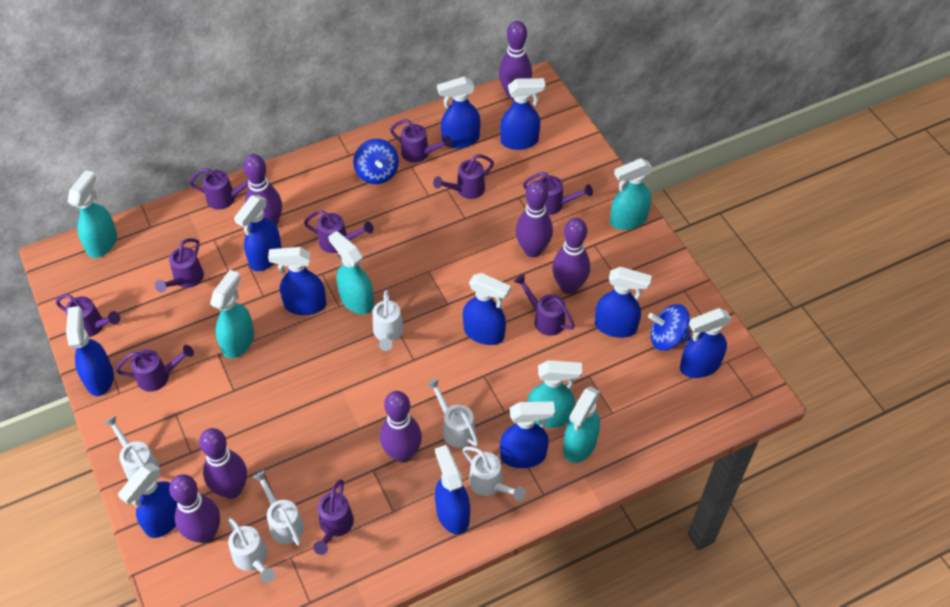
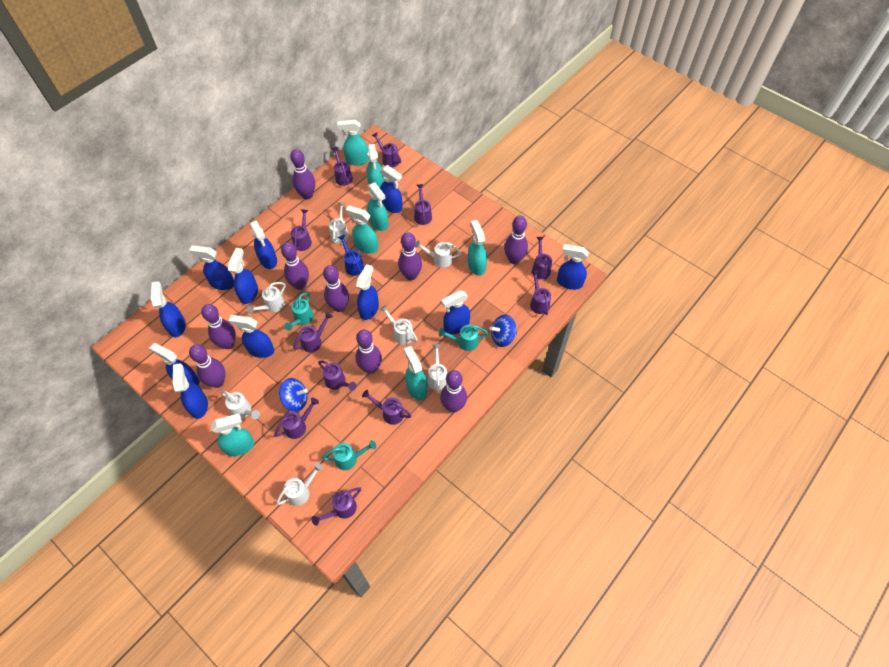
blue watering can: none = 0 -> [337,235,364,276] = 1
purple bowling pin: [169,474,220,543] [199,428,247,499] [243,154,282,226] [380,391,422,463] [499,21,532,100] [516,180,553,257] [552,218,590,294] = 7 -> [189,344,225,388] [201,304,236,349] [281,242,309,290] [290,149,315,199] [323,265,349,312] [356,330,382,374] [398,232,422,281] [440,370,467,412] [504,216,528,264] = 9
purple watering can: [56,294,120,337] [116,345,194,392] [155,238,204,292] [189,168,249,210] [304,210,373,253] [313,479,354,555] [390,119,453,163] [433,155,494,199] [514,274,575,336] [523,172,593,215] = 10 -> [274,397,319,439] [291,209,312,251] [293,312,333,353] [312,488,361,526] [318,361,356,391] [331,147,353,186] [362,390,411,425] [372,132,401,168] [414,184,432,225] [530,270,551,315] [532,237,552,280] = 11
turquoise spray bottle: [68,170,117,258] [210,270,254,359] [328,231,374,314] [527,360,582,428] [563,387,600,463] [610,158,653,230] = 6 -> [211,414,254,456] [337,120,369,166] [346,205,378,254] [367,144,384,188] [367,182,388,231] [404,346,428,401] [468,220,487,276] = 7
turquoise watering can: none = 0 -> [284,292,314,331] [322,440,376,470] [439,325,489,351] = 3
white watering can: [104,415,159,480] [228,517,275,583] [252,470,304,546] [373,290,404,351] [426,378,478,448] [463,446,525,501] = 6 -> [221,391,260,419] [247,282,286,314] [276,463,323,506] [329,202,349,244] [380,305,418,345] [415,240,461,268] [428,344,447,394] = 7

